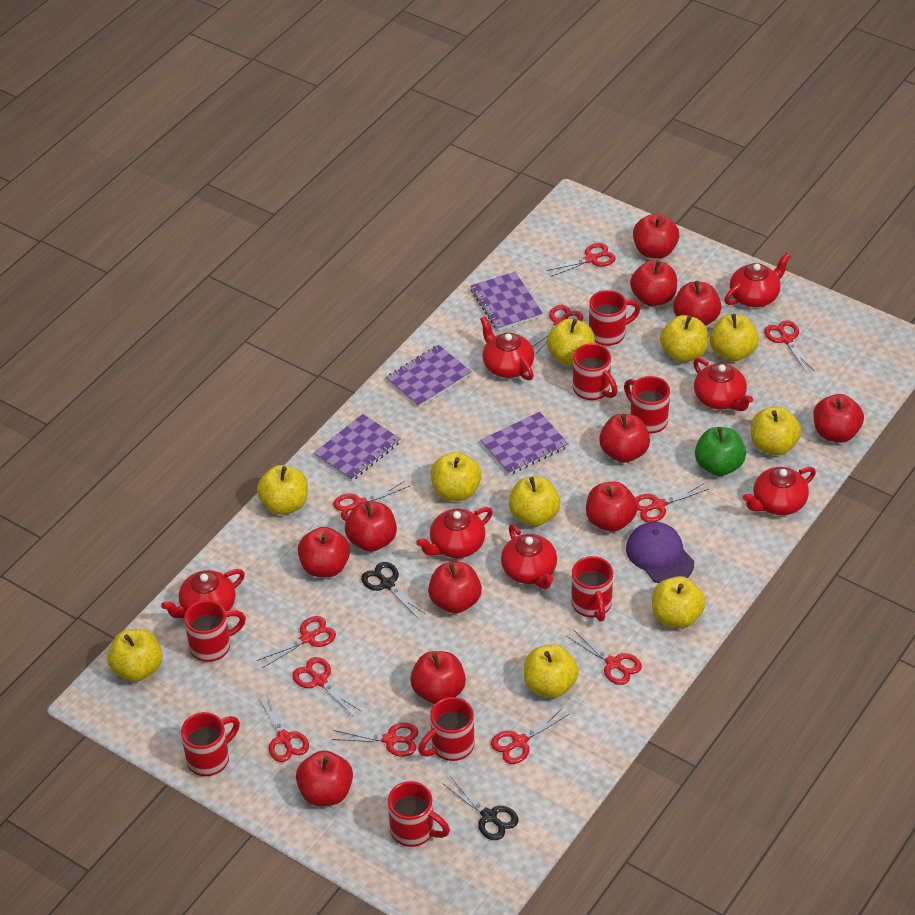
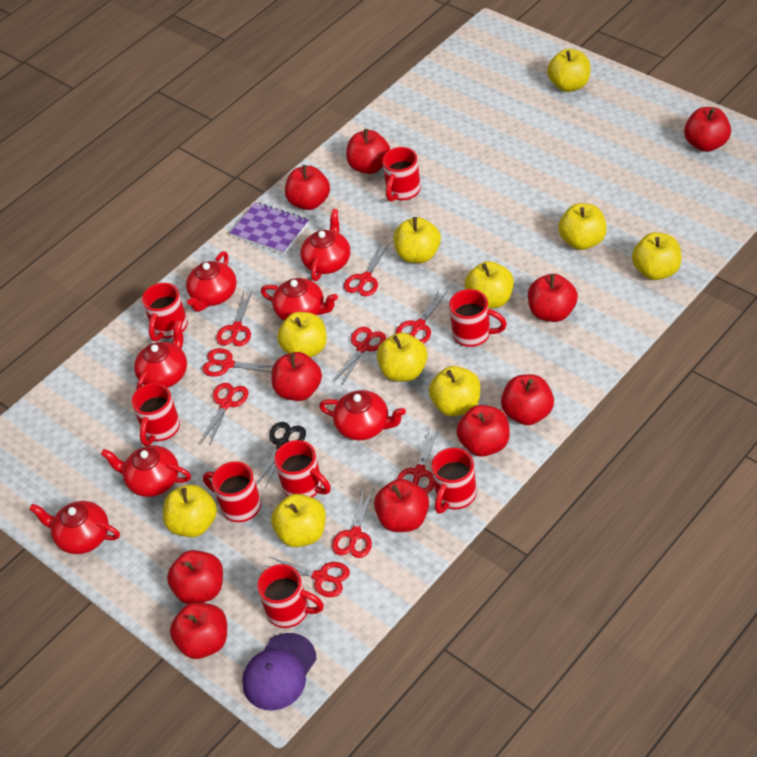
black scissors: [361,562,426,619] [444,776,518,840] = 2 -> [256,422,306,489] = 1
green apple: [695,427,746,476] = 1 -> none = 0
purple notebook: [314,414,401,481] [386,345,472,407] [471,272,543,331] [481,412,569,475] = 4 -> [230,202,309,254] = 1
red apple: [296,750,353,806] [298,527,350,577] [345,502,397,552] [410,651,466,704] [428,562,482,613] [586,482,638,532] [599,414,650,463] [630,260,677,306] [633,213,679,259] [673,281,722,326] [813,394,864,443] = 11 -> [167,550,223,604] [170,602,227,659] [272,352,322,401] [285,165,330,210] [346,129,390,174] [374,479,429,532] [456,405,510,457] [501,374,554,425] [528,274,578,322] [684,107,731,152] = 10
red scissors: [257,616,336,668] [259,693,309,762] [292,657,361,717] [331,723,418,757] [333,480,410,521] [491,708,569,764] [532,304,583,354] [546,243,616,277] [567,629,642,685] [635,483,709,522] [764,320,815,373] = 11 -> [200,383,248,446] [202,348,274,377] [216,291,252,346] [266,557,350,597] [332,488,373,558] [333,327,386,386] [344,243,389,296] [396,289,447,344] [397,429,439,493] = 9

